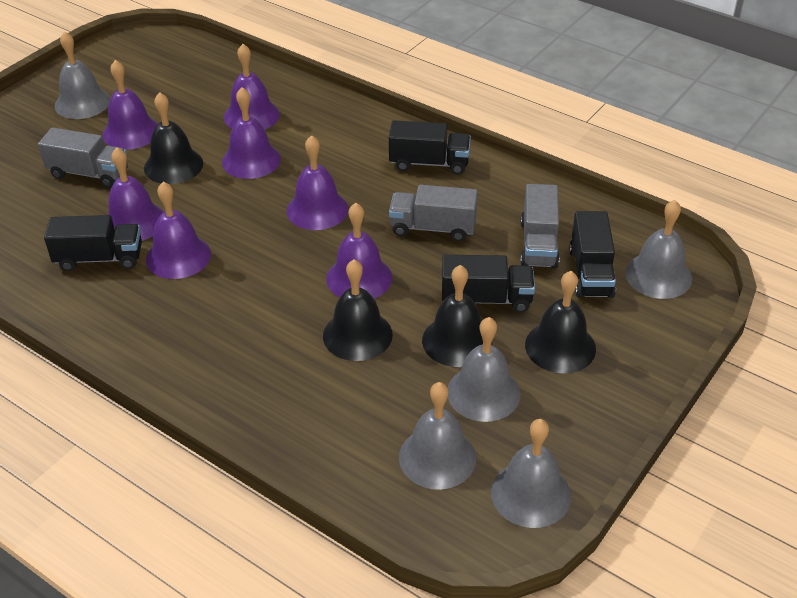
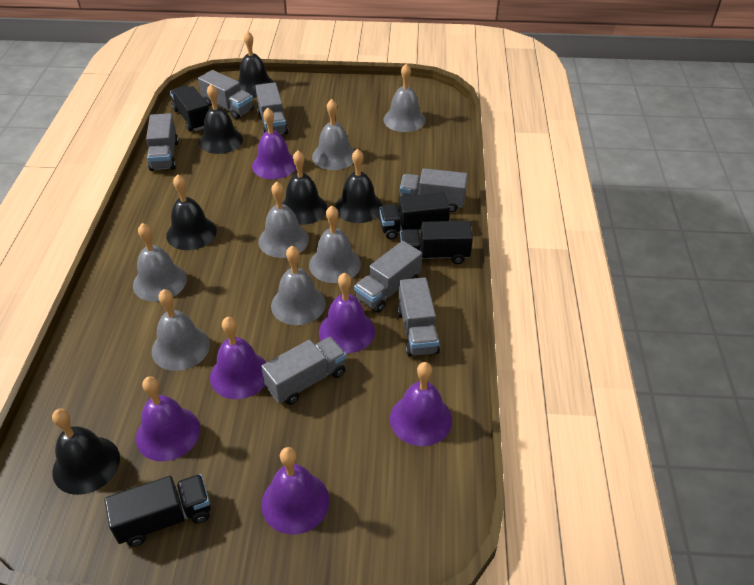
black bell: [144,92,203,184] [323,259,393,361] [422,265,492,367] [525,271,596,373] = 4 -> [52,409,120,495] [166,174,217,250] [199,84,243,154] [238,31,274,97] [282,150,327,225] [335,149,383,223] = 6
grey bell: [55,31,110,119] [399,382,476,490] [448,317,521,422] [491,419,571,528] [625,200,692,299] = 5 -> [133,223,187,302] [152,289,210,371] [259,181,309,258] [271,246,326,325] [309,206,361,283] [312,99,355,170] [383,64,426,132] = 7
grey truck: [38,127,128,188] [389,185,478,241] [520,184,560,268] = 3 -> [146,113,179,171] [198,70,254,119] [255,82,289,134] [261,337,347,405] [354,241,422,313] [397,277,440,357] [400,168,468,212] = 7
purple bell: [102,60,158,150] [107,147,163,241] [146,182,211,279] [222,87,281,179] [224,44,280,129] [287,135,348,230] [326,203,392,299] = 7 -> [136,376,200,461] [210,317,267,399] [252,108,296,179] [261,447,329,534] [319,273,375,354] [390,362,452,446] = 6

